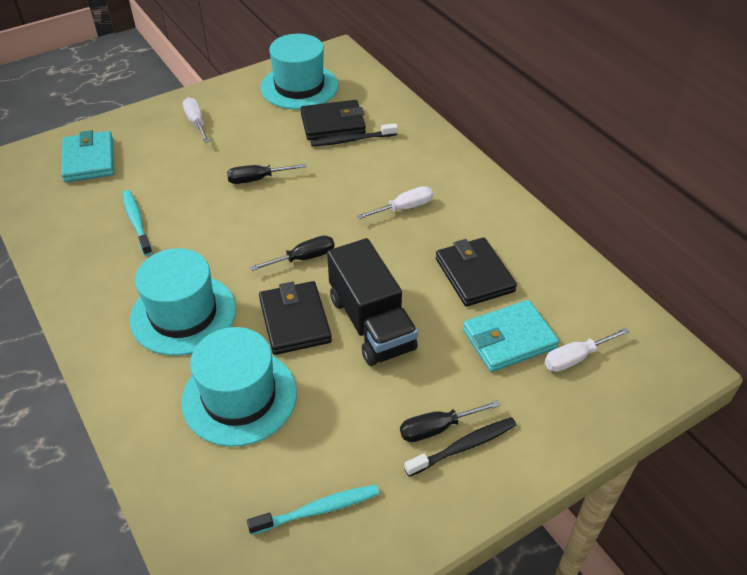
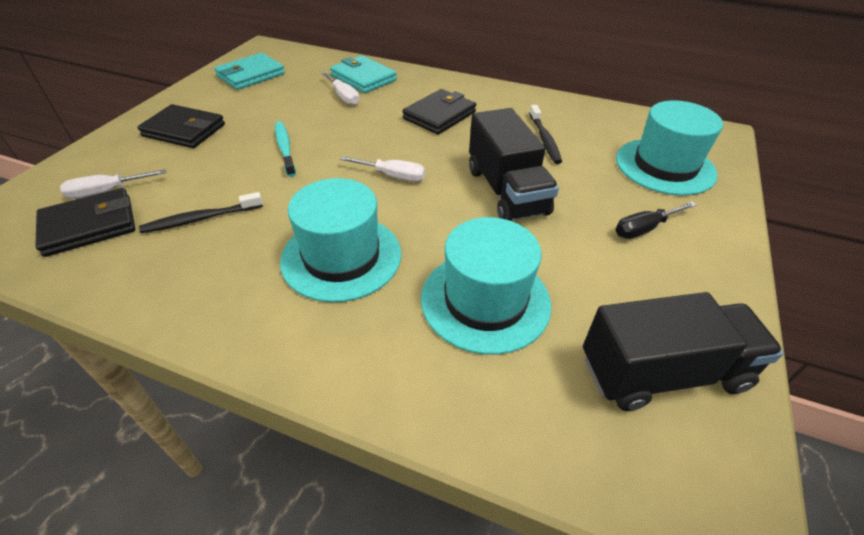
black screwdriver: [227,163,307,184] [250,235,335,271] [400,401,500,442] = 3 -> [615,202,697,239] = 1
black truck: [327,238,418,366] = 1 -> [469,108,559,221] [583,292,784,411] = 2
turquoise toothbrush: [122,190,152,256] [247,485,379,535] = 2 -> [275,121,296,177] = 1

